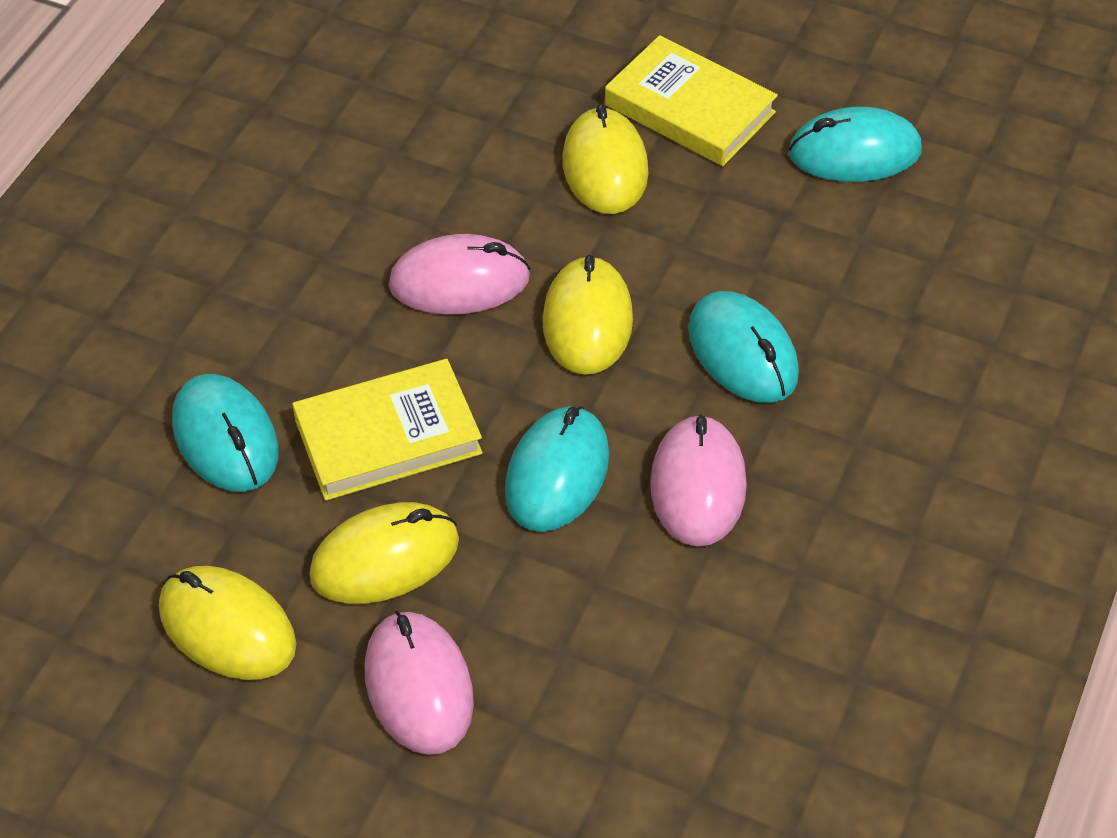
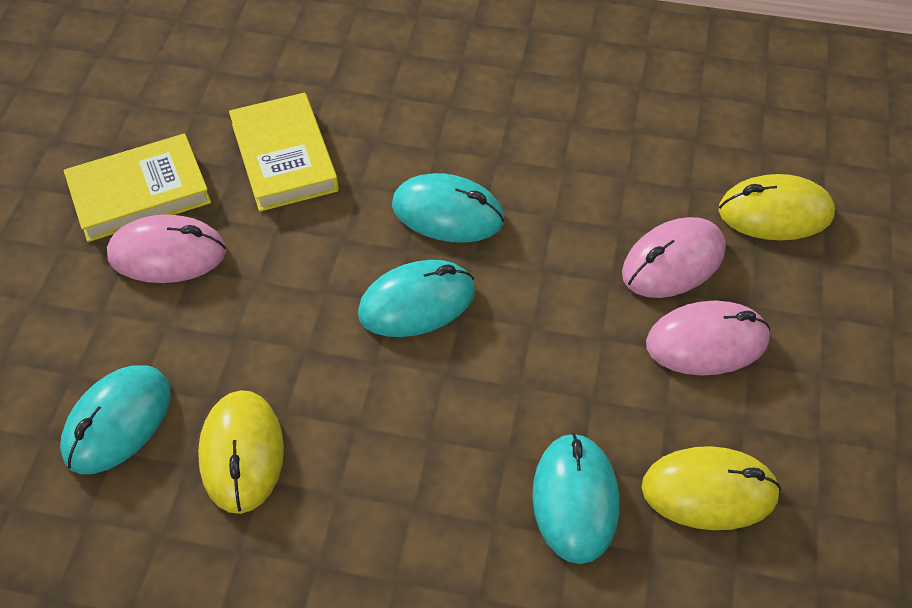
yellow mouse: [159,566,296,680] [309,502,459,604] [542,255,633,375] [562,104,649,214] = 4 -> [198,390,284,514] [641,446,781,530] [719,174,835,240] = 3

